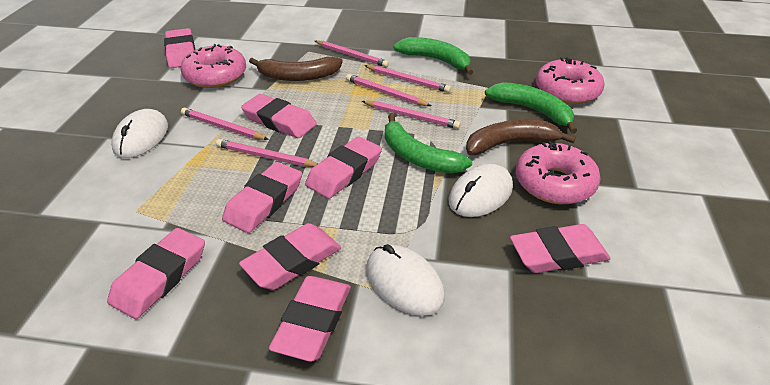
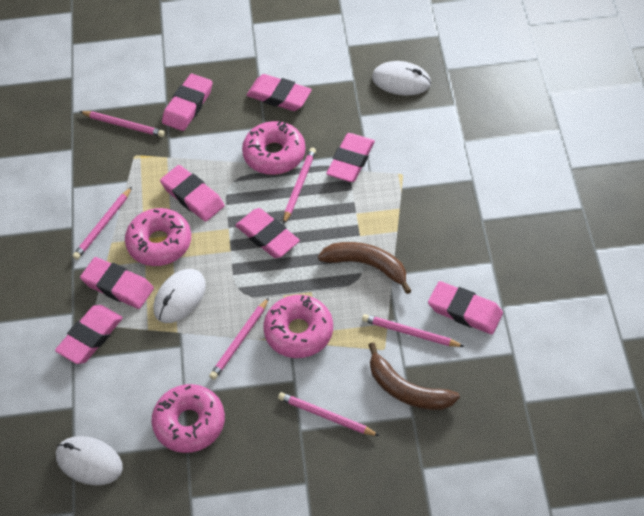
green banana: [385,114,472,174] [393,37,473,75] [485,82,577,134] = 3 -> none = 0
pink donut: [180,44,246,88] [516,141,601,204] [536,57,605,104] = 3 -> [125,208,191,266] [151,384,225,453] [242,121,305,175] [263,295,333,358] = 4

